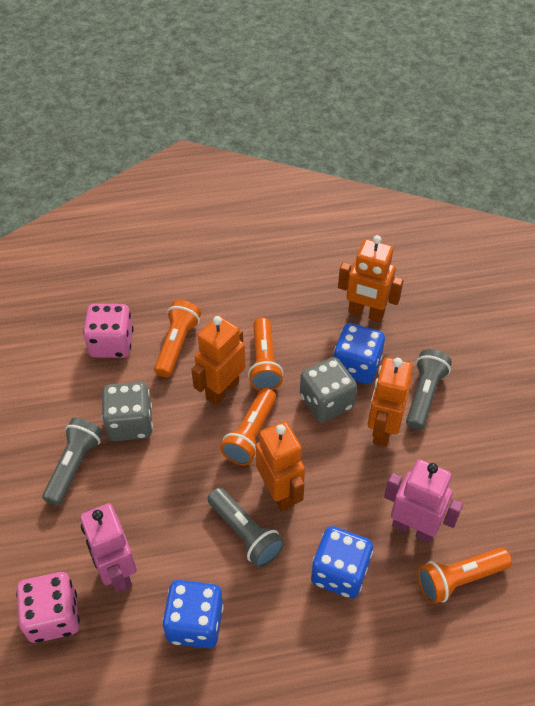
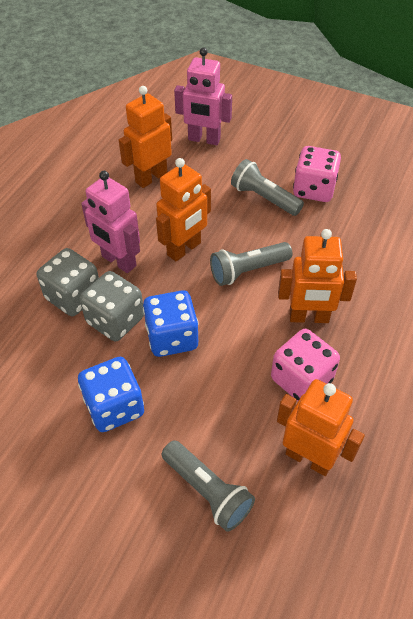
blue dice: [162,580,224,648] [311,526,373,599] [334,323,385,384] = 3 -> [78,357,144,432] [143,290,198,357] = 2
orange flashlight: [154,300,201,377] [220,388,276,465] [248,318,284,391] [417,548,512,604] = 4 -> none = 0

